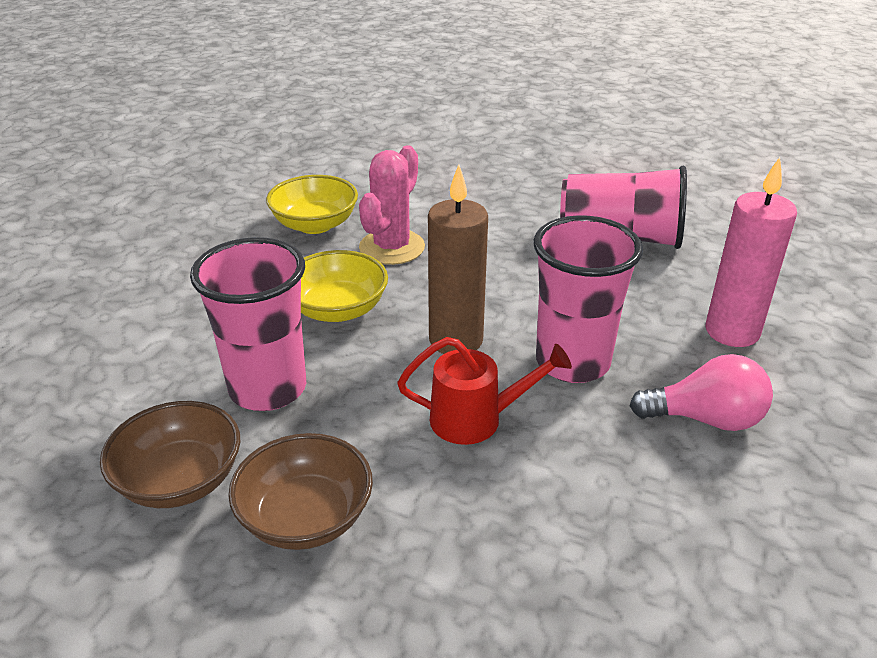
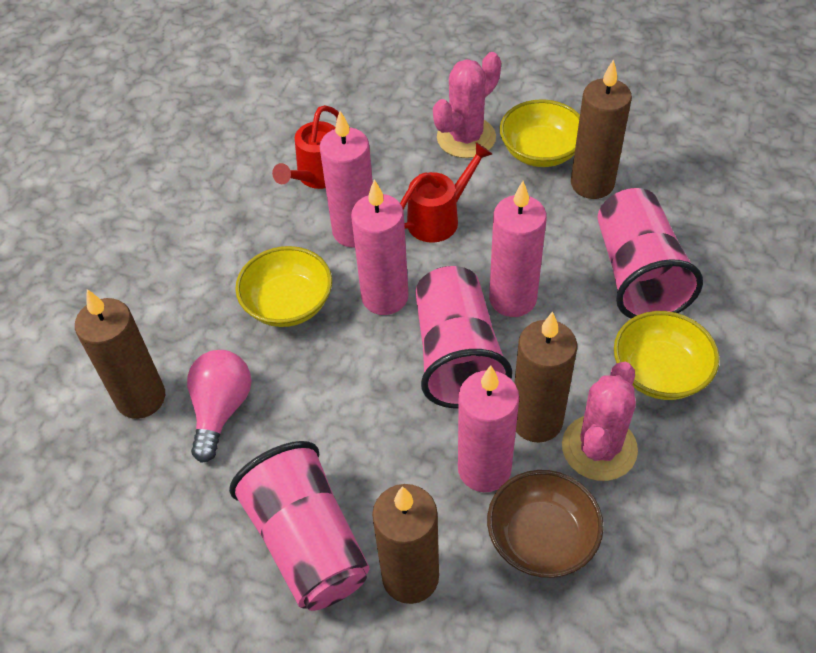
brown bowl: [100,401,240,508] [228,433,373,550] = 2 -> [487,470,604,578] = 1
brown candle: [428,165,488,354] = 1 -> [75,289,165,419] [372,484,439,604] [515,311,577,443] [571,59,632,199] = 4
pink cactus: [359,145,425,265] = 1 -> [433,52,501,158] [562,362,638,481] = 2
pink candle: [706,157,797,347] = 1 -> [320,111,373,247] [351,179,408,315] [458,365,519,492] [489,181,547,317] = 4
red watering can: [397,337,572,445] = 1 -> [272,105,339,189] [400,142,492,243] = 2
yellow bowl: [266,175,358,234] [301,250,388,322] = 2 -> [235,246,332,327] [500,99,580,167] [614,311,719,400] = 3

